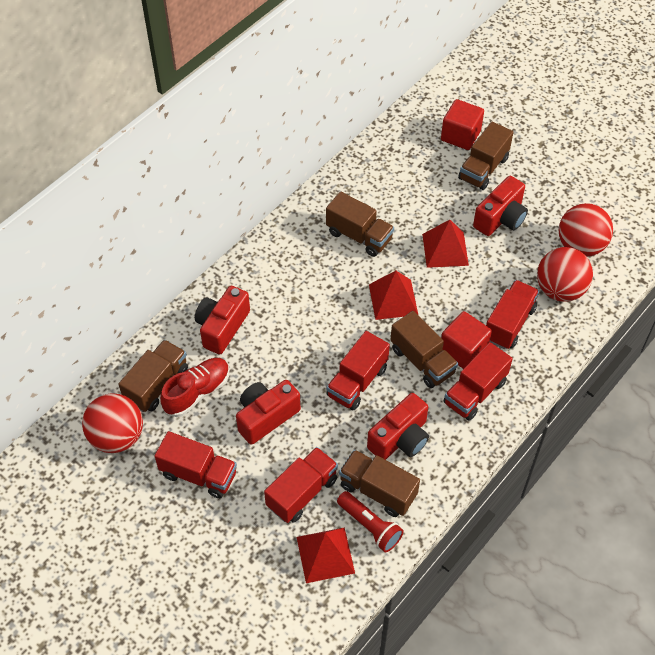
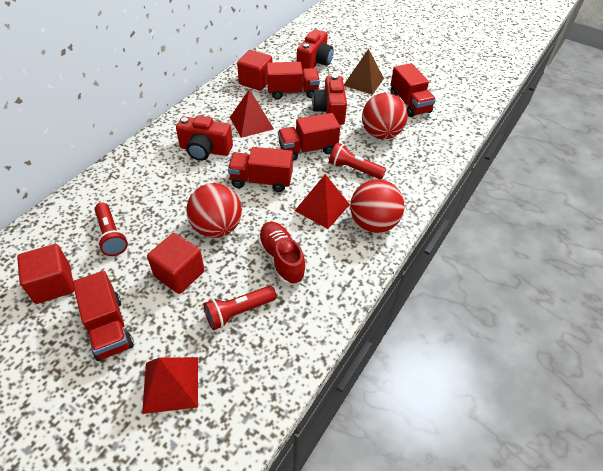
brown pyramid: none = 0 -> [344,49,384,95] = 1
brown truck: [118,340,188,412] [326,192,394,257] [339,450,420,517] [391,311,458,388] [458,122,514,190] = 5 -> none = 0
red camera: [195,286,250,354] [236,380,301,445] [367,393,429,460] [473,176,528,236] = 4 -> [176,115,233,161] [297,29,334,70] [312,74,347,125] = 3
red cube: [441,99,484,150] [441,311,492,369] = 2 -> [17,244,74,304] [147,233,205,294] [237,50,272,91] = 3
red flashlight: [337,491,404,552] = 1 -> [94,202,128,256] [204,286,277,330] [329,143,386,179] = 3

